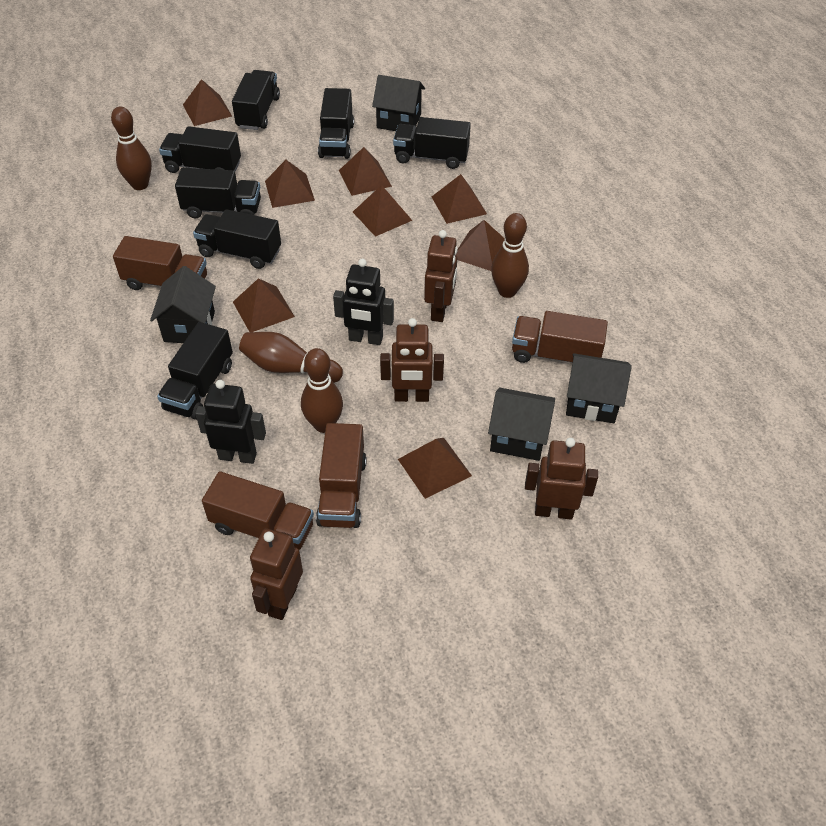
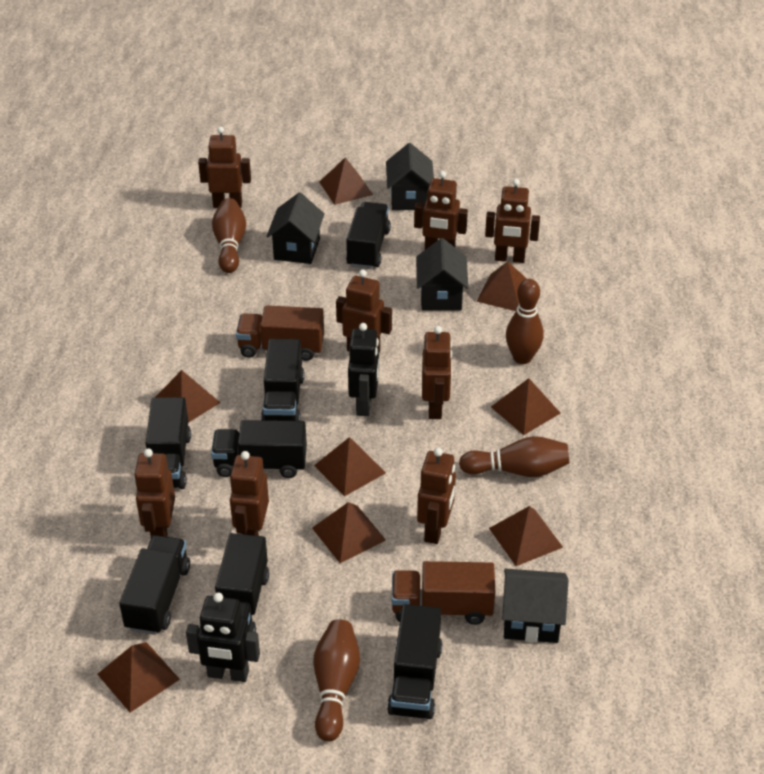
brown robot: [250,529,303,620] [380,318,444,402] [424,230,457,322] [525,438,598,520] = 4 -> [134,448,175,538] [198,126,251,208] [229,451,269,536] [336,270,392,352] [414,171,468,250] [417,448,456,544] [422,326,452,419] [485,179,540,263] = 8
brown truck: [113,236,207,290] [202,471,314,550] [316,423,367,528] [512,311,608,363] = 4 -> [236,305,324,361] [392,561,495,625] = 2

